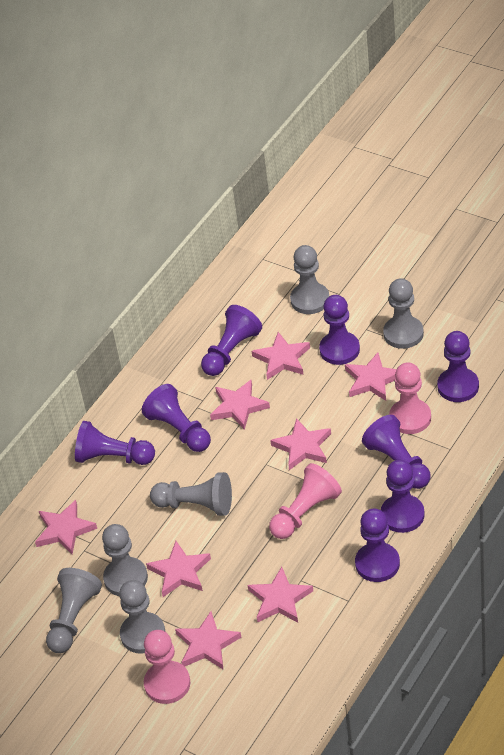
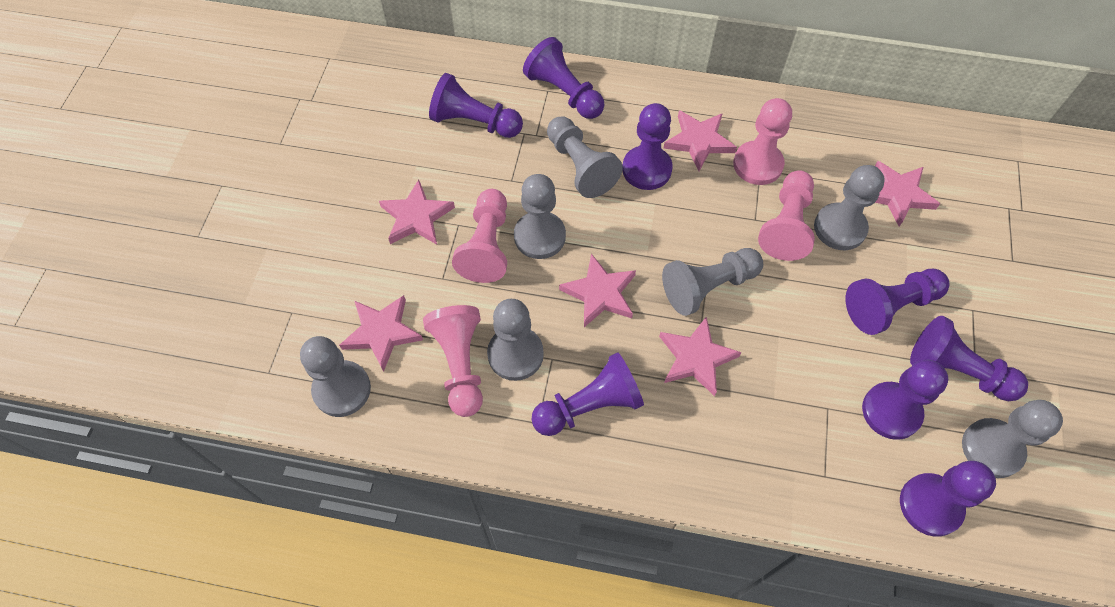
grey pawn: [46,568,102,653] [102,524,148,596] [119,580,165,654] [150,472,232,516] [290,245,329,314] [383,278,424,349] = 6 -> [300,336,371,417] [487,299,544,381] [514,174,566,259] [547,116,623,198] [662,248,763,316] [814,165,885,250] [962,400,1063,478] = 7
pink pawn: [144,630,190,704] [269,463,342,539] [389,362,431,434] = 3 -> [423,305,483,417] [452,189,507,283] [733,98,792,185] [758,170,815,261] = 4
pink star: [35,500,97,555] [146,541,211,597] [175,611,242,670] [210,380,270,430] [247,567,313,623] [251,332,310,380] [270,418,331,470] [345,352,397,401] = 8 -> [339,295,423,372] [379,180,455,244] [559,254,636,327] [659,316,741,396] [663,110,737,171] [875,161,940,226] = 6

